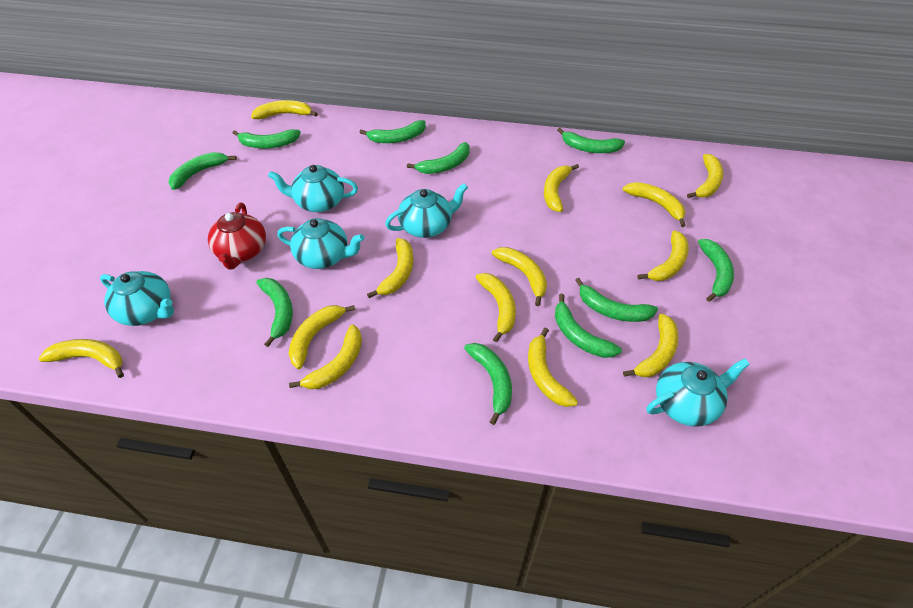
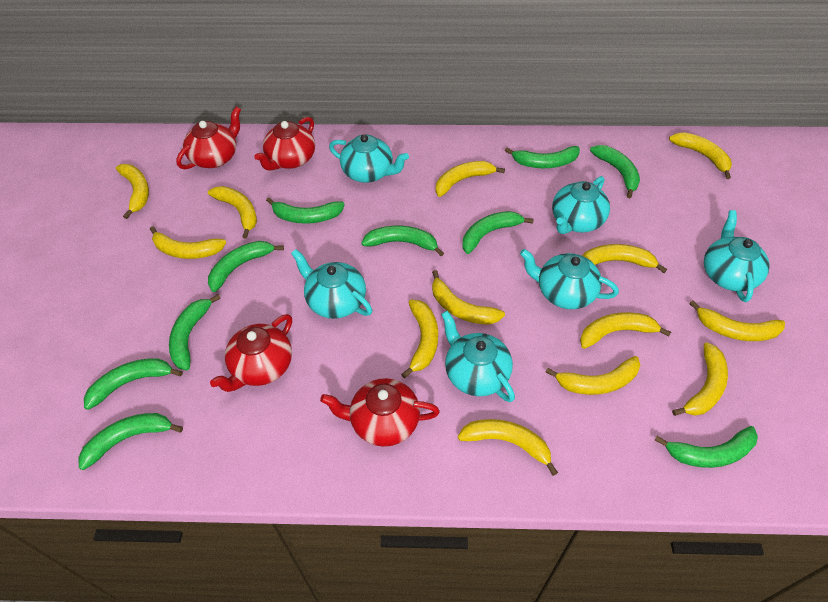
red teapot: [208,203,266,269] = 1 -> [176,107,241,169] [210,314,292,392] [254,117,315,171] [320,378,440,447] = 4
turquoise teapot: [100,271,174,326] [268,165,358,212] [277,218,364,269] [385,183,468,238] [647,359,750,427] = 5 -> [291,249,372,319] [329,134,409,183] [441,311,515,402] [520,249,619,309] [552,176,610,234] [704,210,770,302] = 6

